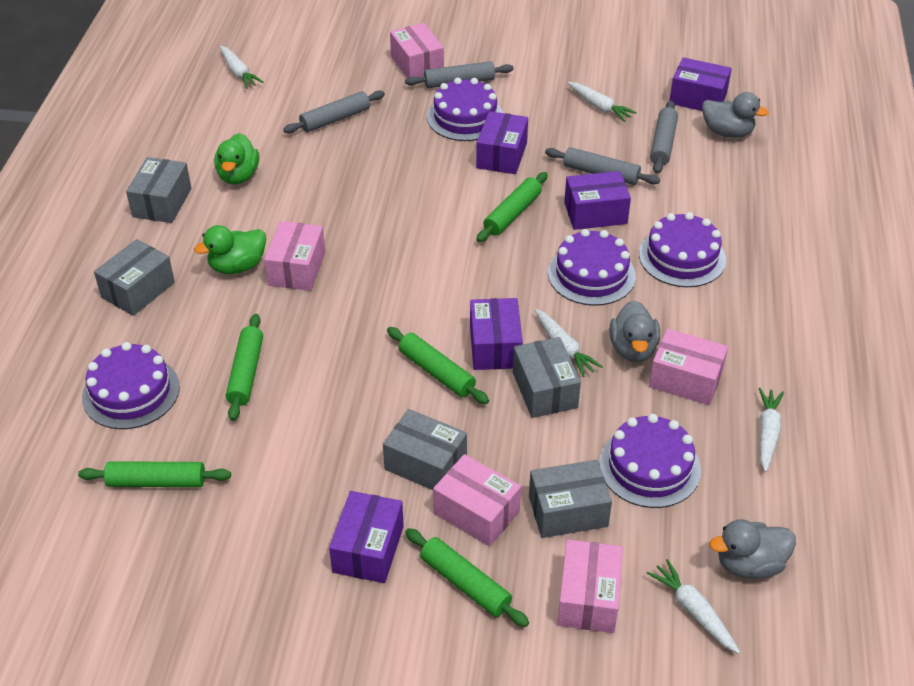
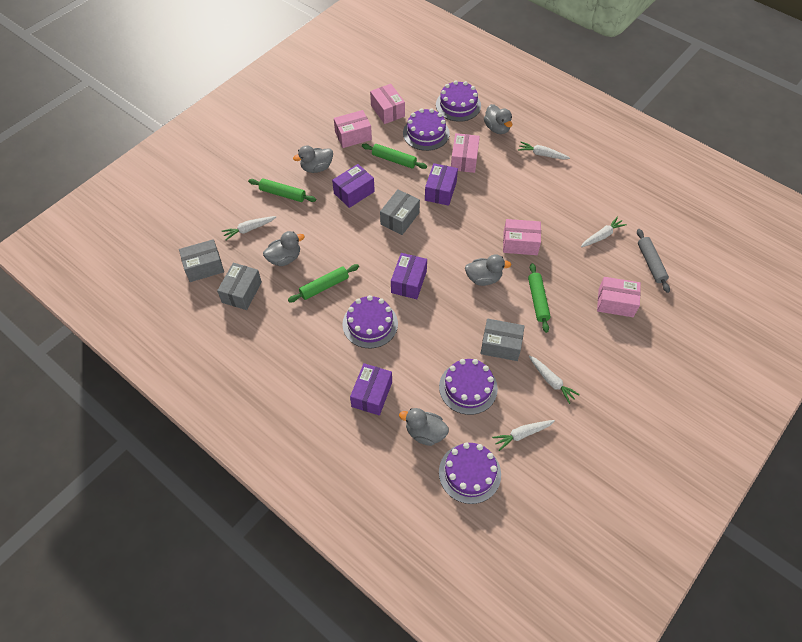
green duck: [194,225,266,274] [214,133,259,184] = 2 -> none = 0
green rolling pin: [78,461,231,487] [226,314,263,421] [387,327,489,404] [405,528,529,627] [477,172,548,242] = 5 -> [248,178,316,202] [288,264,359,302] [362,143,427,169] [528,263,551,333] = 4
grey box: [94,239,175,316] [126,157,192,223] [383,409,467,490] [513,337,581,418] [529,460,612,538] = 5 -> [179,239,224,282] [217,263,262,310] [380,189,420,235] [480,318,525,361] = 4
grey duck: [610,300,660,362] [702,92,769,138] [710,519,796,578] = 3 -> [263,231,305,266] [293,146,333,173] [399,408,449,446] [465,254,511,286] [484,104,512,134] = 5
grey rolling pin: [283,90,385,133] [405,61,514,88] [545,147,660,185] [650,101,678,174] = 4 -> [637,229,670,293] = 1
purple box: [329,491,404,583] [470,298,523,370] [476,111,528,174] [564,171,631,230] [670,57,732,111] = 5 -> [332,164,375,208] [350,363,392,416] [391,253,427,299] [425,163,458,206] = 4

